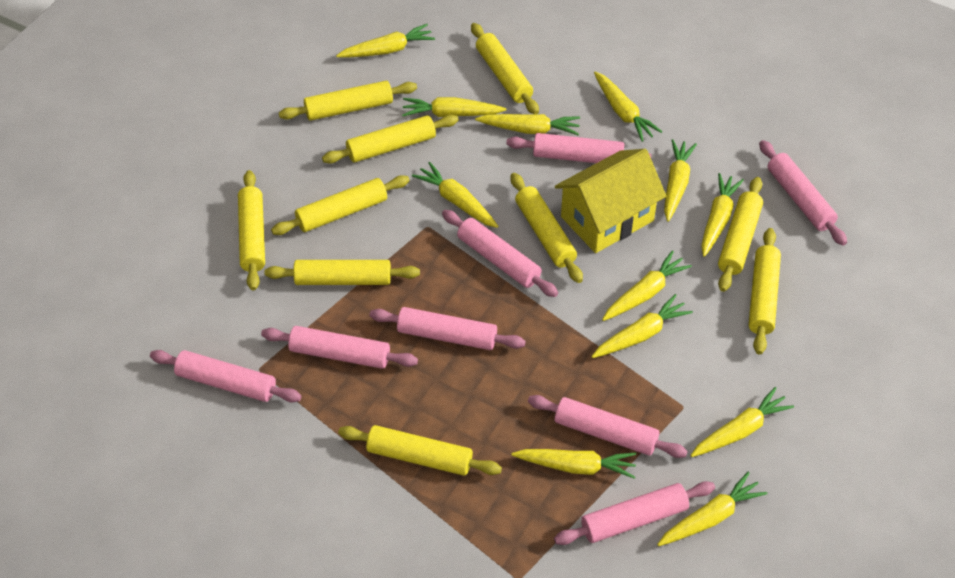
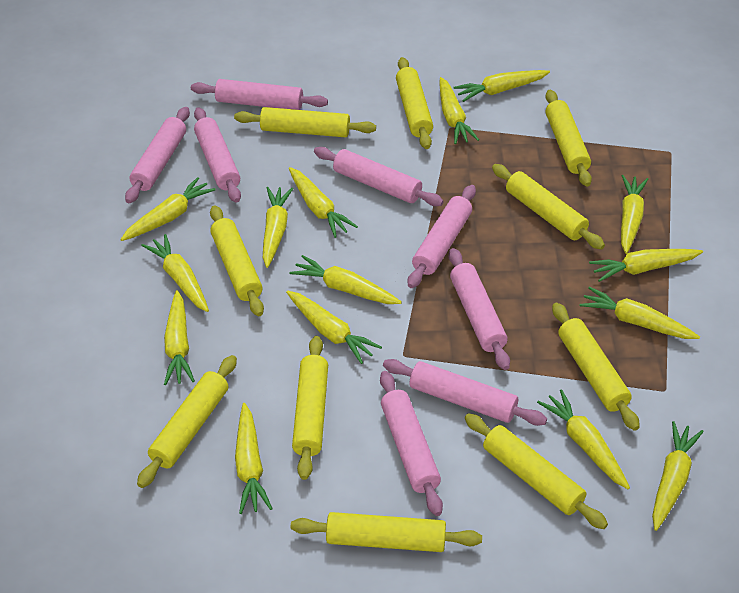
yellow carrot: [336,24,435,58] [402,97,506,117] [412,162,499,228] [475,114,580,136] [511,449,636,479] [591,294,693,358] [594,72,663,142] [602,250,692,321] [657,472,767,546] [664,139,697,222] [690,387,794,457] [701,173,744,257] = 12 -> [120,177,215,241] [141,234,209,312] [164,290,195,385] [235,403,273,514] [263,187,293,268] [286,291,382,364] [289,167,358,238] [290,255,402,304] [440,77,479,144] [453,70,550,102] [537,389,630,490] [579,287,700,339] [589,249,703,282] [621,175,648,254] [652,421,704,531] = 15
yellow house: [555,149,666,253] = 1 -> none = 0

